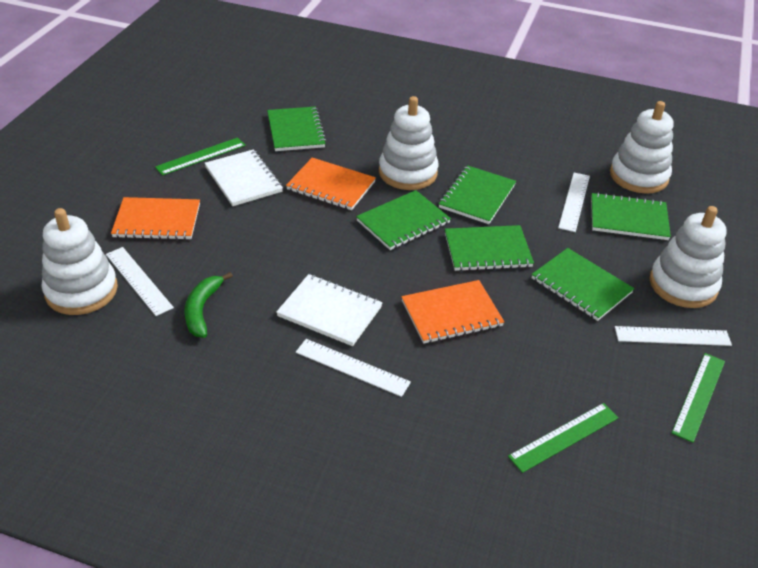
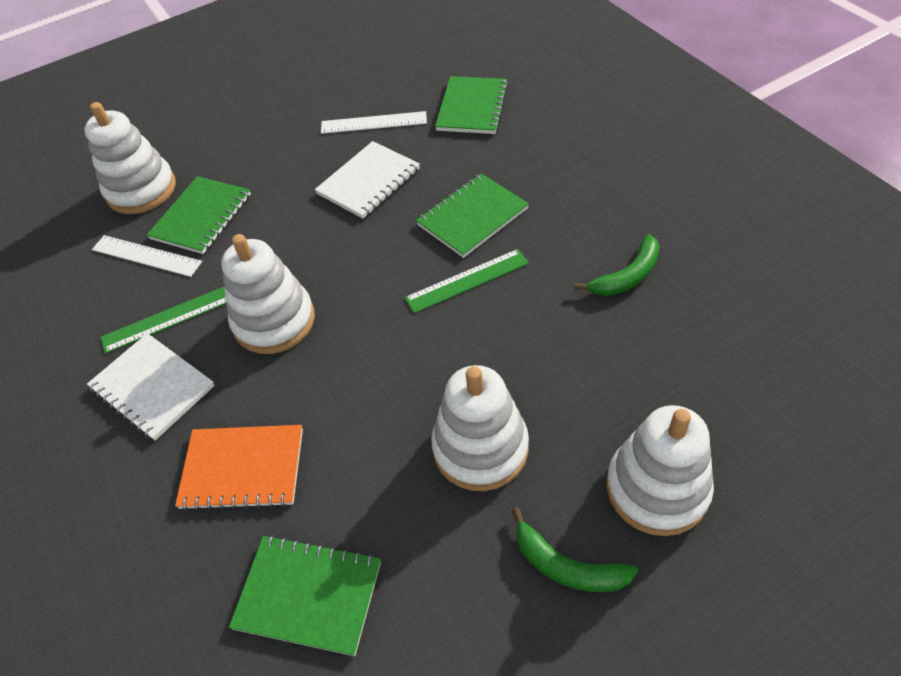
green banana: [185,272,233,338] = 1 -> [512,508,638,592] [574,234,660,296] = 2
green notebook: [267,107,327,151] [356,190,451,250] [439,165,516,224] [445,225,534,271] [532,248,634,321] [591,193,671,240] = 6 -> [147,176,251,254] [229,535,381,656] [416,173,529,258] [435,76,509,134] = 4
green ruler: [155,137,246,175] [508,403,619,473] [672,353,725,443] = 3 -> [100,287,226,354] [405,249,529,313] = 2
orange notebook: [111,197,200,240] [286,158,376,210] [401,280,504,344] = 3 -> [175,425,303,511] = 1
white ruler: [106,247,174,316] [296,339,411,397] [558,173,590,232] [615,326,732,346] = 4 -> [92,235,202,277] [321,111,427,134] = 2

